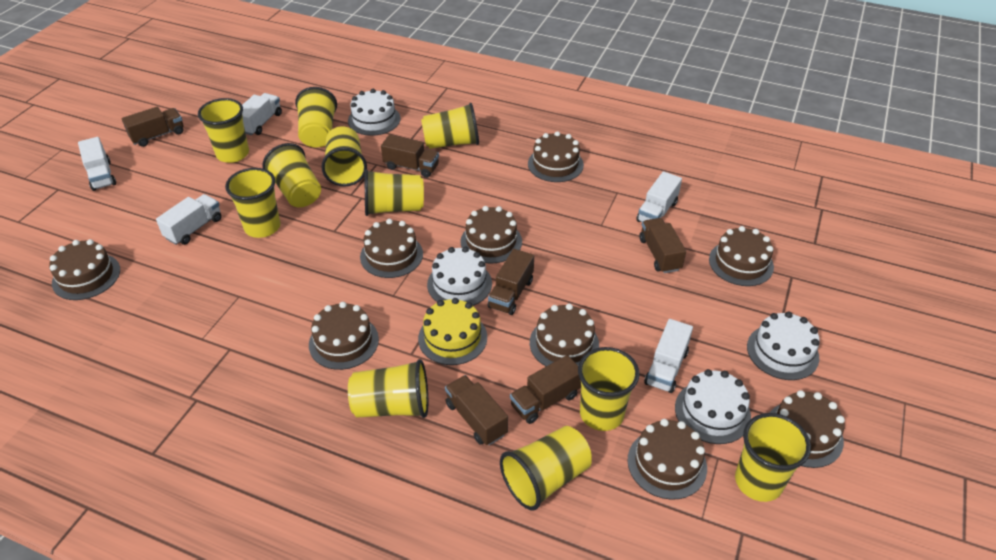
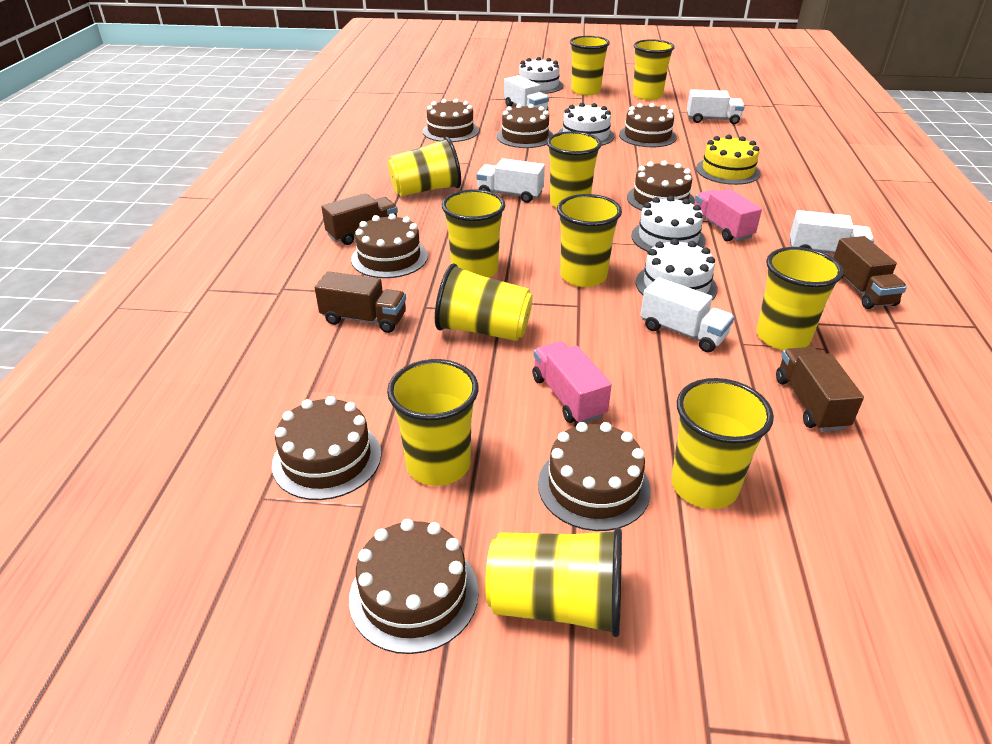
brown cake: [49,239,120,300] [309,302,379,370] [360,219,423,278] [460,206,522,264] [528,131,584,182] [530,304,599,366] [627,419,707,500] [709,226,774,286] [769,390,845,468] = 9 -> [272,396,381,500] [349,519,479,654] [351,214,428,278] [423,99,479,142] [497,104,553,148] [538,422,651,531] [619,103,677,147] [627,160,695,211] = 8
brown truck: [122,107,183,147] [381,135,439,178] [445,375,508,445] [488,249,534,315] [510,355,581,424] [639,218,686,273] = 6 -> [315,271,406,333] [321,193,398,245] [776,347,864,432] [833,236,907,309] = 4
pink truck: none = 0 -> [532,341,612,423] [695,189,762,242] = 2

